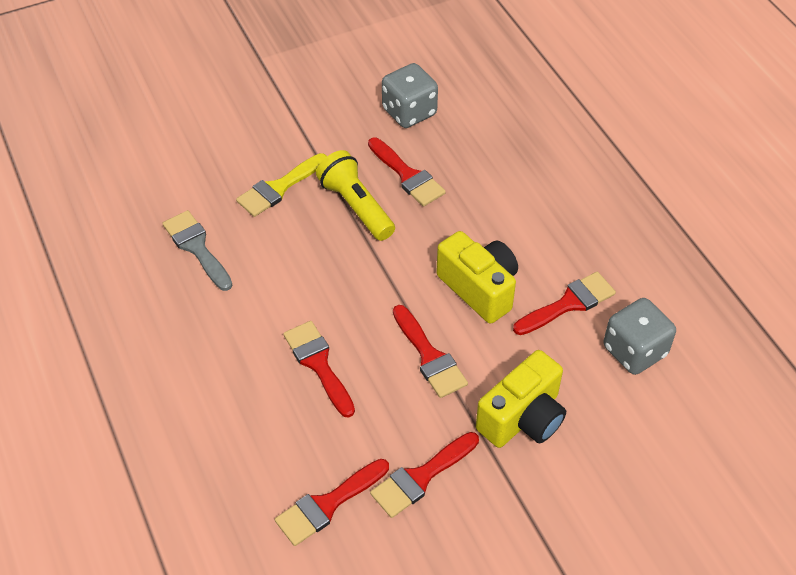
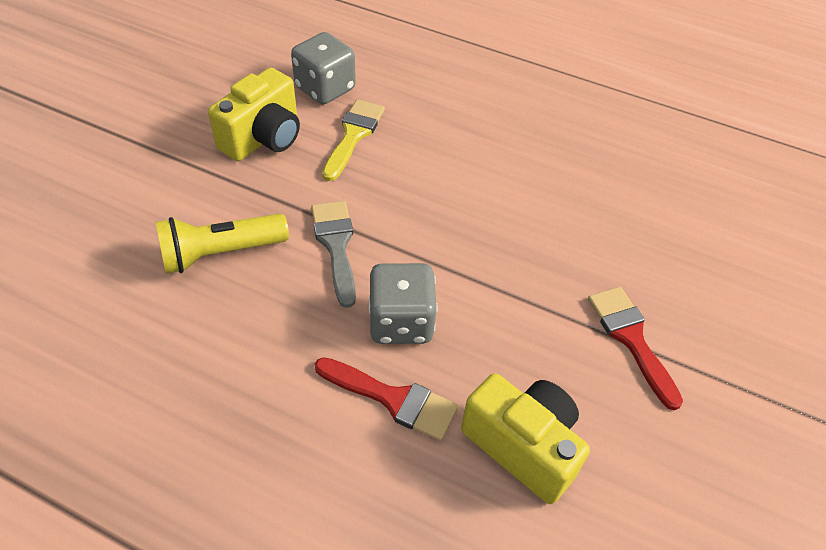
red brush: [275,459,389,546] [283,321,355,418] [368,138,446,206] [370,432,479,518] [393,305,468,398] [513,272,616,335] = 6 -> [315,357,458,441] [588,287,683,410] = 2

